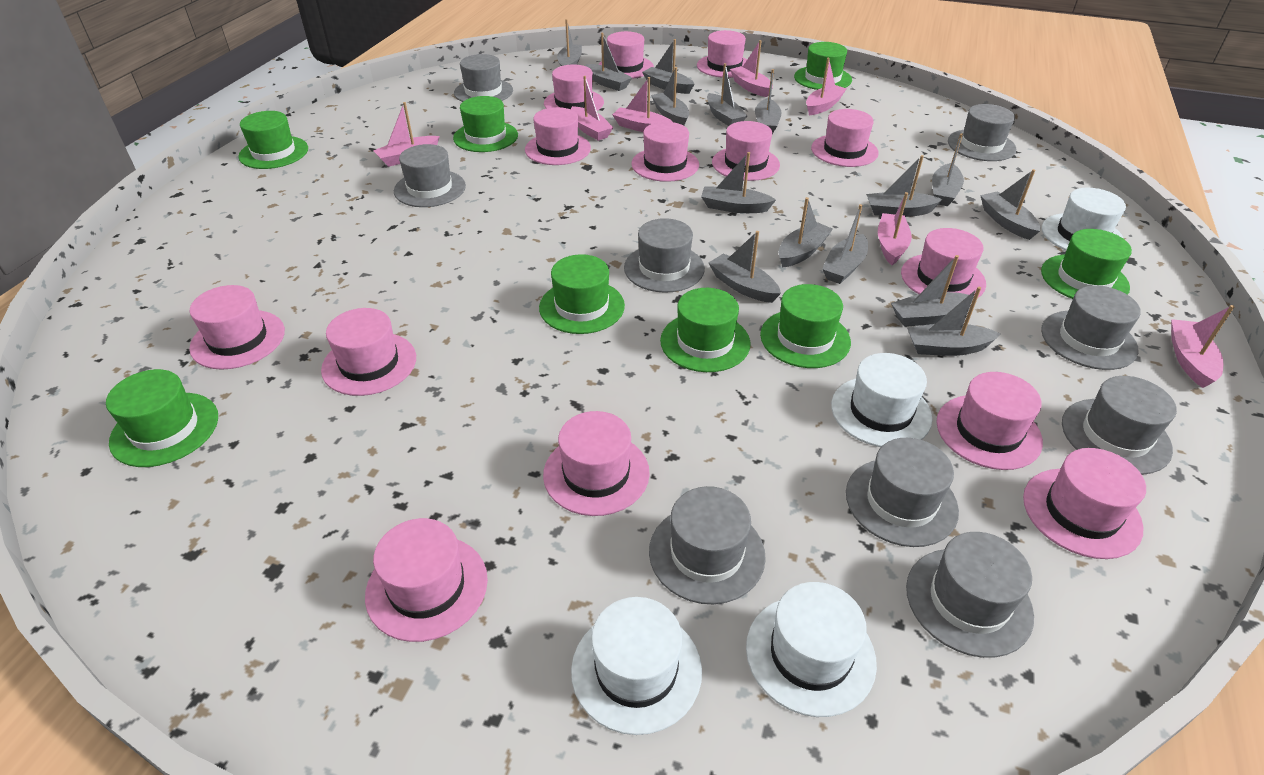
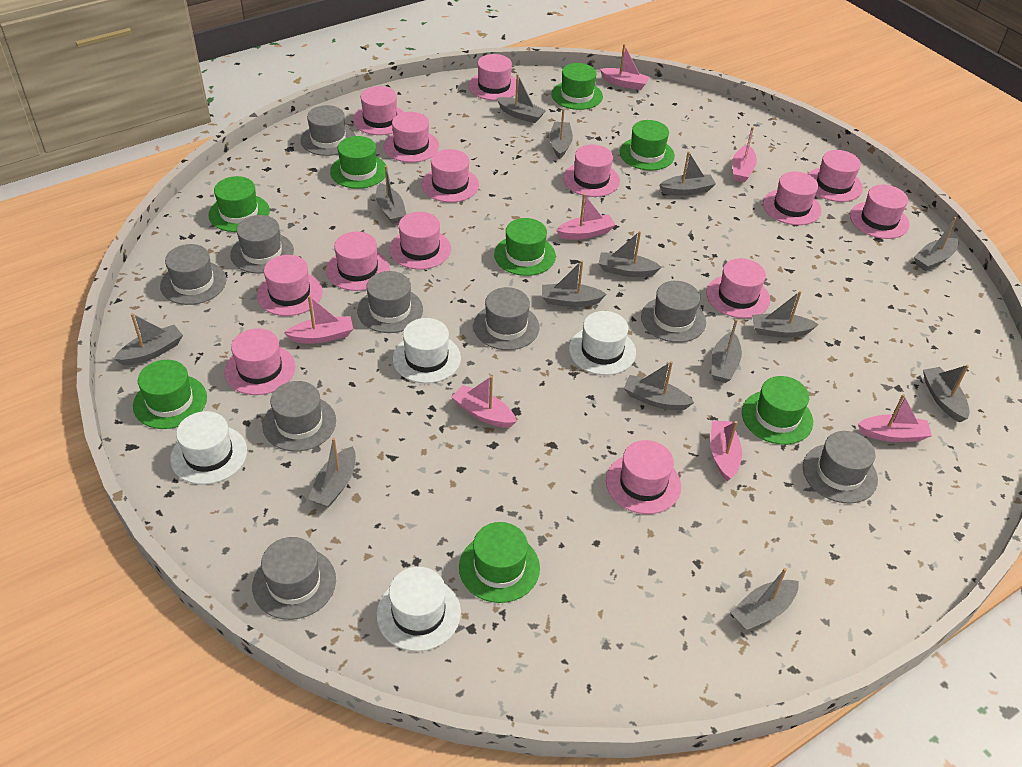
grey boat: [557,19,582,66] [586,33,632,91] [642,39,695,94] [651,67,689,126] [701,152,776,213] [707,63,747,126] [709,231,781,303] [755,69,781,134] [778,197,833,268] [822,204,868,284] [866,155,943,217] [891,255,974,327] [907,287,1001,356] [932,133,964,206] [980,169,1040,240] = 15 -> [114,313,183,365] [308,438,356,508] [376,166,407,224] [497,74,546,123] [542,260,606,307] [550,108,573,159] [599,231,662,277] [624,361,694,410] [659,151,716,196] [712,319,742,383] [730,568,799,630] [752,291,819,338] [914,217,959,271] [923,365,970,422] = 14

